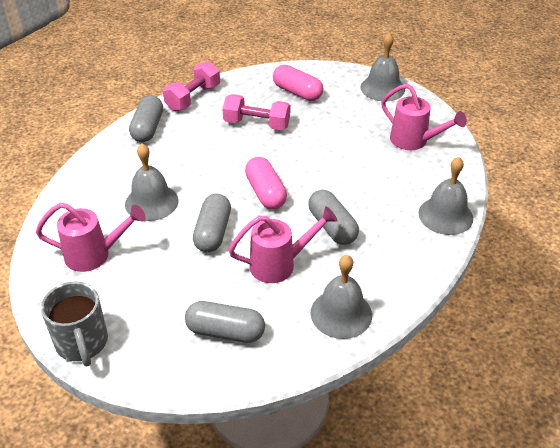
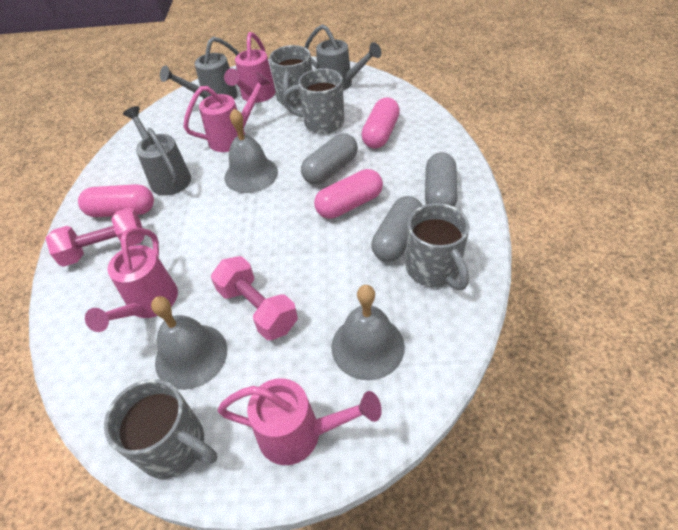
grey bell: [125,144,179,221] [311,255,372,339] [360,32,405,101] [418,157,473,235] = 4 -> [151,296,227,390] [224,109,278,193] [331,285,405,380] = 3
grey capsule: [129,95,163,142] [185,301,265,343] [193,194,231,252] [308,190,359,245] = 4 -> [301,133,358,185] [371,196,423,262] [425,152,457,207] = 3
grey mug: [41,281,108,367] = 1 -> [104,379,217,479] [269,45,312,107] [283,68,344,134] [406,203,470,290] = 4
grey watering can: none = 0 -> [123,106,191,196] [160,37,239,100] [305,24,382,91] = 3
pink capsule: [245,157,287,209] [273,65,323,101] = 2 -> [78,184,154,217] [314,169,383,219] [361,97,400,149] = 3
pink watering can: [36,203,146,272] [229,206,338,283] [381,84,467,150] = 3 -> [85,228,178,332] [183,72,271,152] [218,378,382,465] [224,32,275,103] = 4

